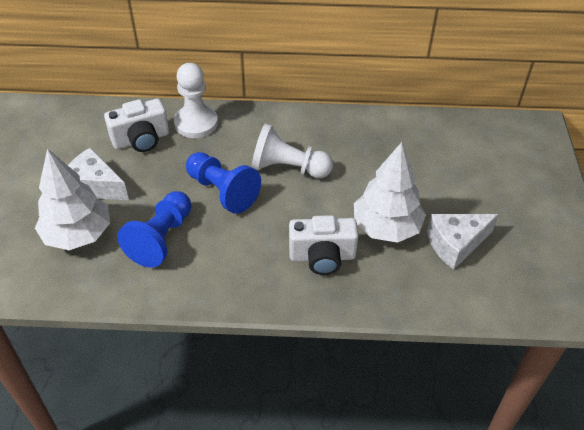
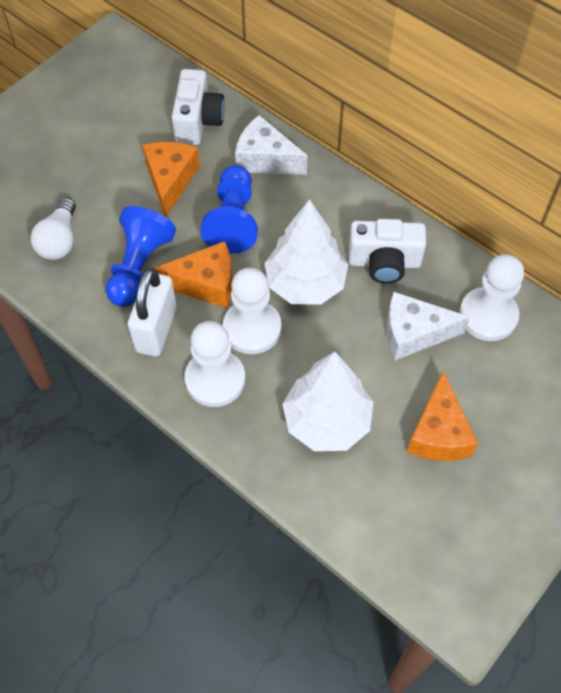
orange cheese: none = 0 -> [143,142,200,217] [155,241,232,308] [407,371,478,461] = 3
white light bulb: none = 0 -> [31,197,76,260] = 1
white padlock: none = 0 -> [128,268,177,357] = 1
white pawn: [174,63,218,138] [251,123,333,178] = 2 -> [184,321,245,407] [223,267,282,354] [459,254,524,341] = 3

